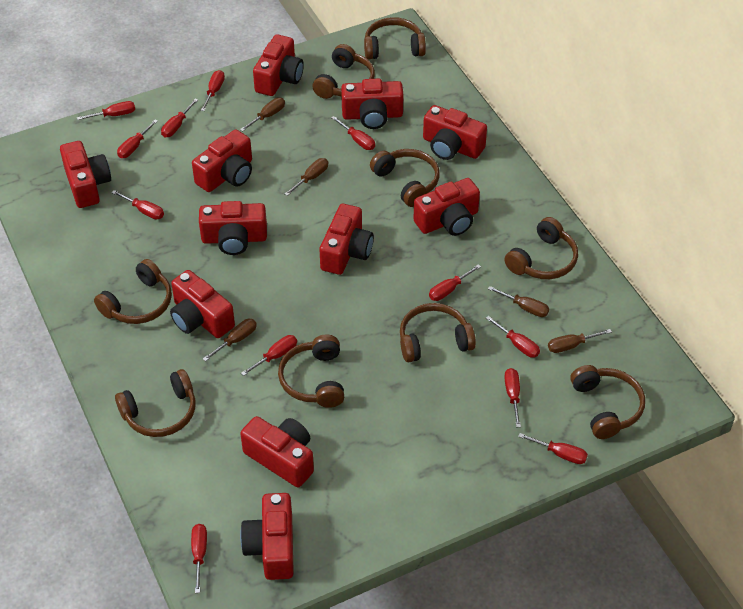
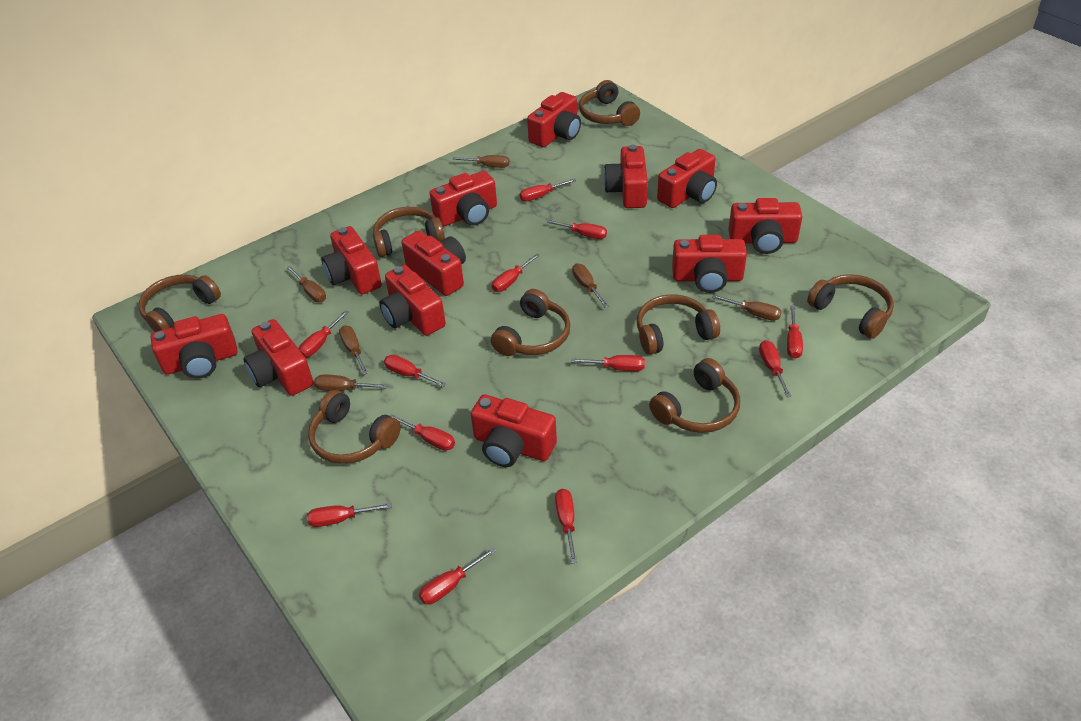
brown headphones: [94,259,172,324] [115,369,195,437] [278,335,344,408] [312,44,375,99] [364,17,426,60] [370,149,440,207] [400,303,476,362] [504,217,578,279] [570,365,645,439] = 9 -> [139,275,221,332] [308,390,401,464] [373,207,445,257] [491,289,570,356] [579,80,640,126] [637,294,720,355] [649,358,740,433] [807,274,894,339] = 8
brown screwdriver: [203,319,257,361] [240,97,285,132] [285,158,328,196] [488,286,549,317] [548,329,612,353] = 5 -> [286,266,326,302] [314,374,388,391] [339,325,368,375] [452,155,509,168] [572,264,609,307] [712,295,782,321] = 6
red camera: [60,141,111,208] [170,270,235,338] [192,129,252,192] [199,201,267,255] [240,416,314,487] [240,493,294,580] [253,34,304,96] [320,204,374,275] [341,78,403,129] [413,178,480,236] [423,105,487,160] = 11 -> [151,314,238,379] [244,319,313,396] [321,226,382,294] [379,265,446,336] [402,231,466,296] [430,171,497,226] [471,394,557,467] [527,92,581,147] [603,145,648,208] [657,149,717,208] [672,235,747,293] [729,198,802,254] = 12

